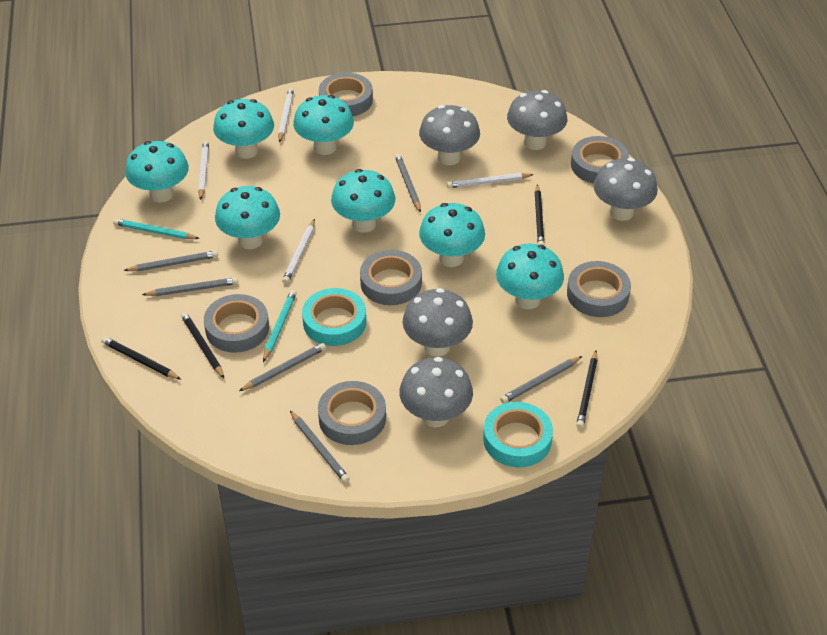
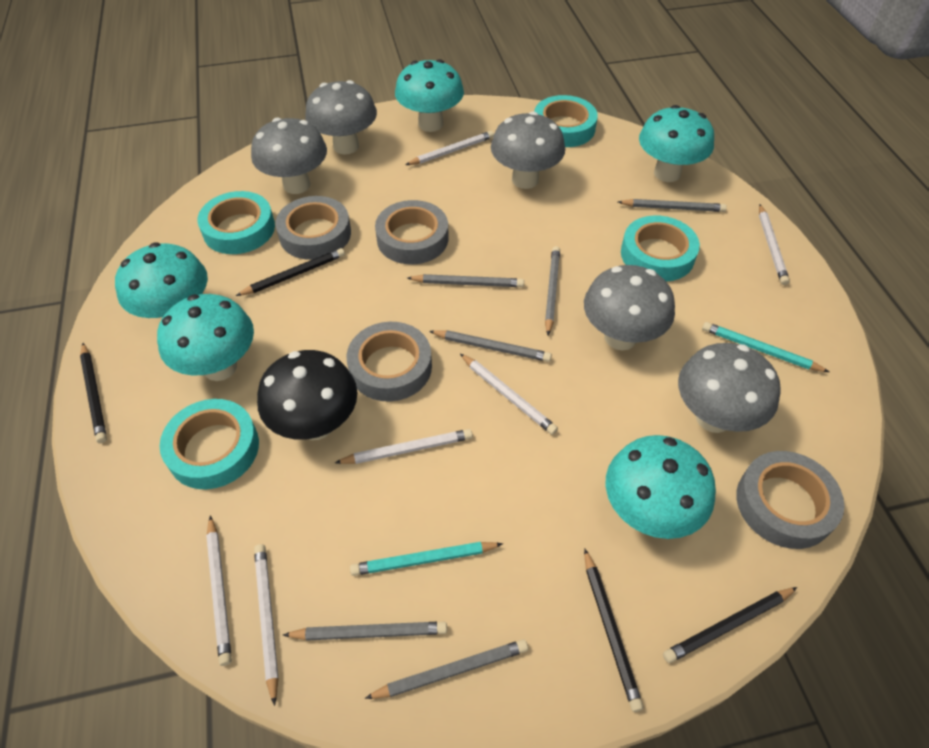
black mushroom: none = 0 -> [257,350,358,440] = 1
grey tape: [204,294,269,353] [318,381,386,445] [319,73,373,116] [360,250,422,305] [567,261,631,317] [571,136,629,184] = 6 -> [275,196,351,260] [346,322,432,402] [375,200,449,264] [736,451,844,549] = 4
turquoise mushroom: [125,141,189,203] [213,99,274,159] [215,186,280,249] [293,95,354,155] [331,169,395,233] [419,203,485,267] [496,244,564,309] = 7 -> [115,242,208,320] [157,294,254,381] [395,59,464,132] [606,435,716,539] [639,105,714,182] = 5
turquoise tape: [302,288,366,346] [483,402,553,468] = 2 -> [159,399,259,489] [198,191,275,254] [534,95,598,147] [621,216,700,282] = 4
white pencil: [198,140,209,200] [278,88,294,143] [282,219,315,284] [447,173,534,188] = 4 -> [206,515,232,666] [254,544,279,706] [335,429,473,464] [405,131,494,165] [460,354,558,435] [759,205,790,285] = 6

